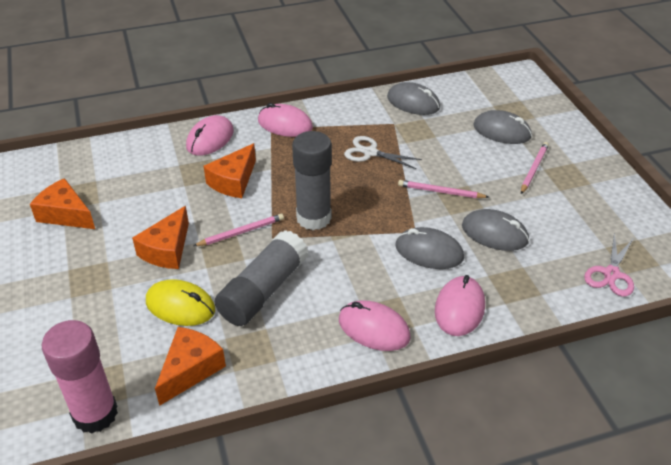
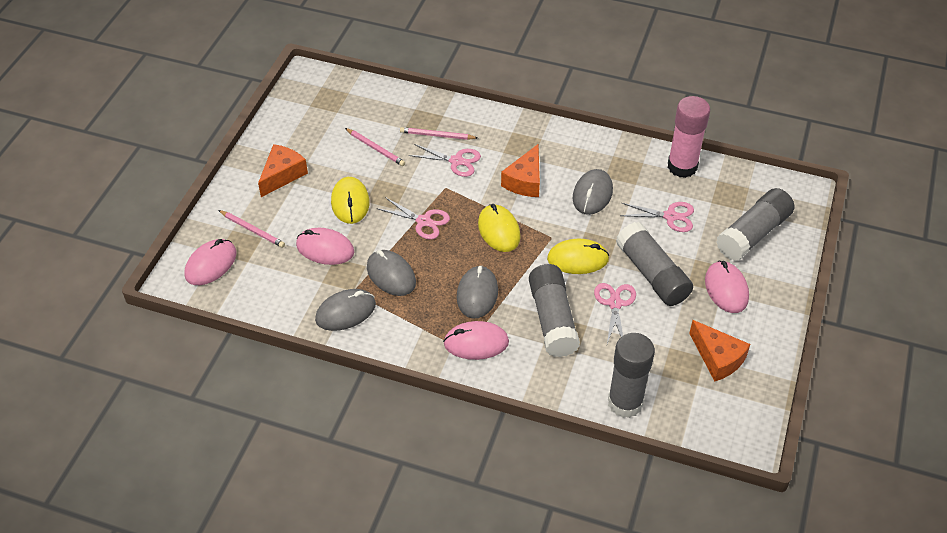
grey glue stick: [215,230,309,326] [292,131,332,230] = 2 -> [529,264,580,357] [608,333,655,418] [616,222,693,306] [716,188,794,261] = 4
orange cheese: [30,178,95,229] [132,206,189,269] [155,327,226,406] [204,143,256,198] = 4 -> [258,144,308,197] [501,144,540,197] [689,320,750,381] = 3
pink scissors: [584,233,634,297] = 1 -> [376,197,450,240] [409,144,481,177] [594,283,636,344] [620,202,694,232] = 4
white scissors: [344,136,422,169] = 1 -> none = 0
yellow mouse: [146,279,215,326] = 1 -> [331,177,370,224] [478,204,521,252] [547,239,610,274] = 3

